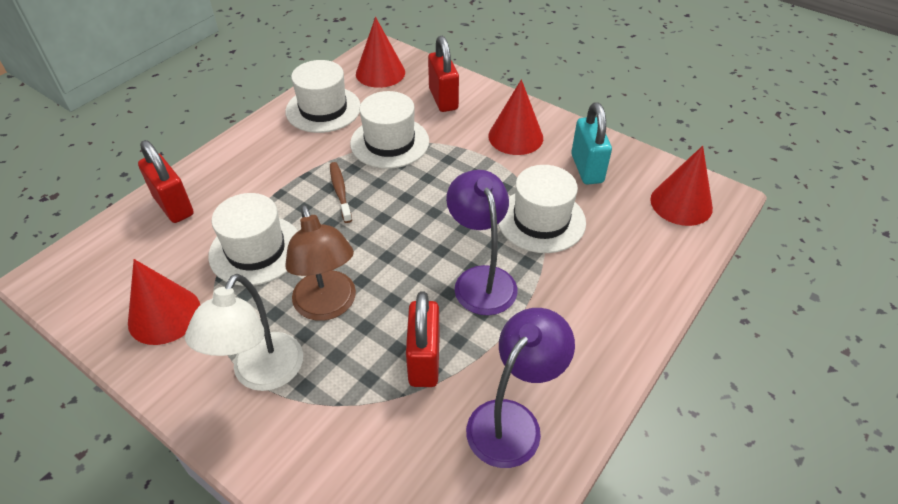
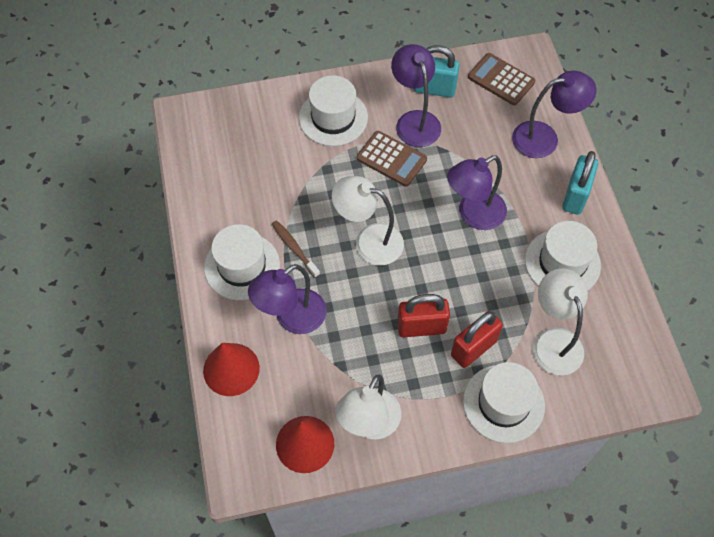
brown calculator: none = 0 -> [357,131,427,187] [468,53,535,105] = 2
brown lamp: [285,205,356,321] = 1 -> none = 0
purple lamp: [446,170,518,315] [466,308,575,468] = 2 -> [248,264,327,334] [391,44,441,147] [447,155,507,230] [512,71,596,158] = 4
red cone: [128,259,200,345] [356,17,405,88] [488,79,543,155] [650,146,713,226] = 4 -> [203,343,260,396] [276,416,334,473] = 2
red padlock: [138,140,194,223] [406,291,440,387] [428,36,459,112] = 3 -> [397,294,450,337] [451,311,503,368] = 2
turquoise padlock: [571,102,612,185] = 1 -> [413,45,460,97] [562,151,598,215] = 2
white lamp: [185,274,303,391] = 1 -> [332,176,404,266] [335,374,401,440] [533,268,588,376] = 3

